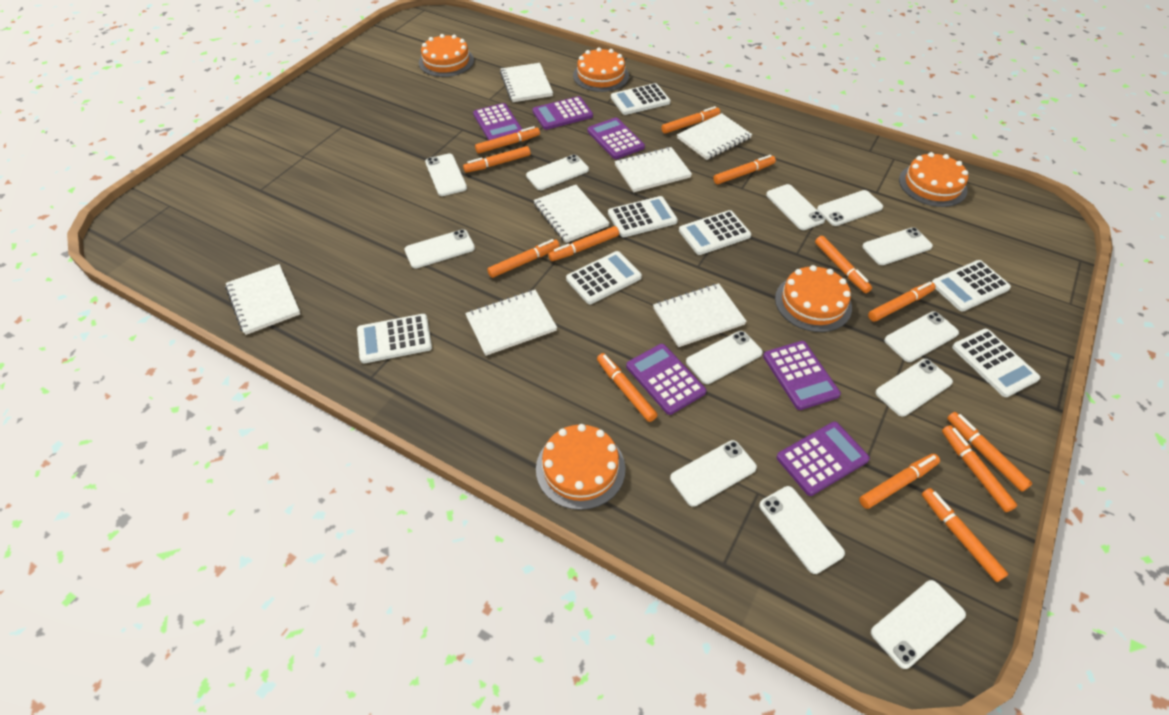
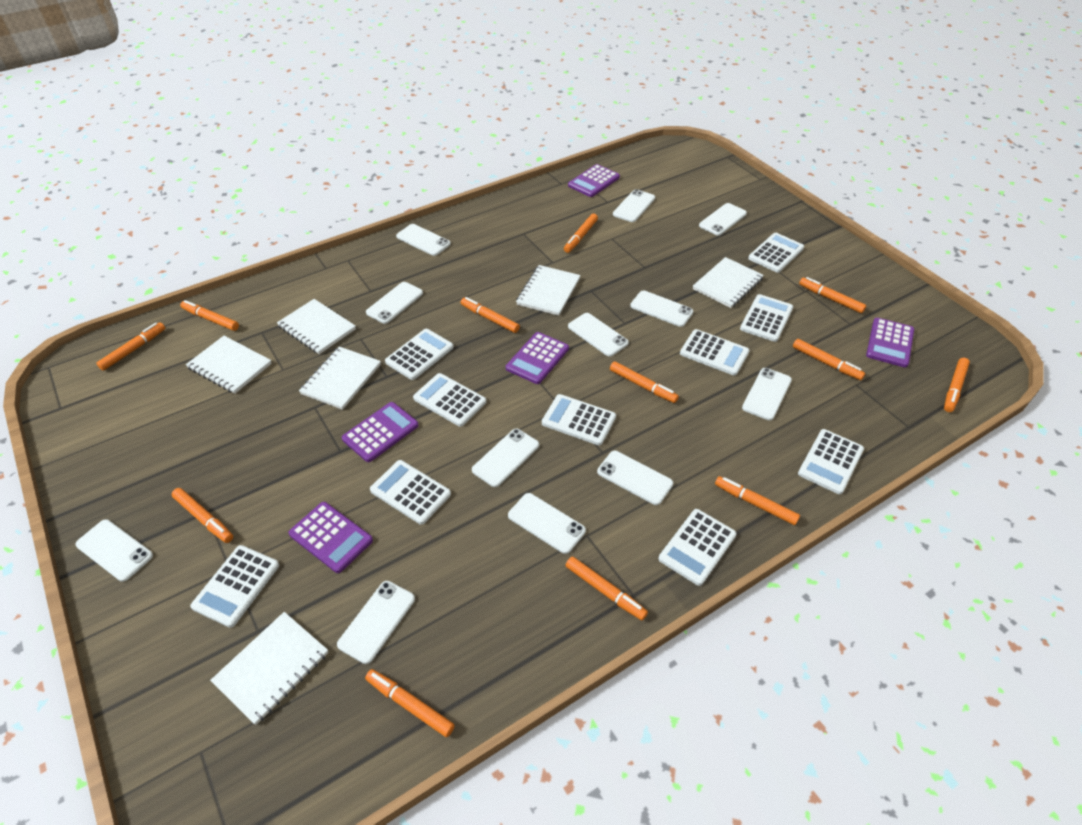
orange cake: [419,34,474,77] [536,424,625,510] [573,47,629,92] [775,265,852,332] [899,152,968,207] = 5 -> none = 0
orange marker: [463,146,531,173] [475,126,540,154] [487,239,560,278] [548,226,619,261] [597,353,658,422] [661,106,720,134] [713,155,776,184] [815,236,872,293] [859,454,940,509] [868,282,935,322] [922,488,1008,582] [942,425,1017,512] [947,412,1032,492] = 13 -> [96,322,165,371] [172,488,233,543] [180,300,239,331] [365,669,455,737] [461,297,520,333] [564,214,598,253] [565,557,648,620] [610,361,679,403] [715,476,800,525] [793,339,865,380] [799,277,866,313] [944,358,970,412] = 12
purple calculator: [473,103,522,140] [533,96,593,130] [587,118,645,159] [626,344,706,415] [763,341,841,410] [776,422,870,496] = 6 -> [288,502,373,573] [342,402,419,462] [506,332,569,384] [568,164,620,197] [866,318,914,367] = 5
white calculator: [357,314,432,364] [566,251,642,304] [608,196,678,237] [611,83,670,115] [679,210,751,255] [932,260,1011,311] [952,329,1040,397] = 7 -> [190,545,279,628] [370,460,451,525] [385,329,453,380] [413,373,486,427] [542,394,616,445] [659,509,737,586] [680,329,750,375] [740,294,793,342] [748,233,804,273] [798,429,864,494] = 10
white notebook: [225,264,300,335] [465,290,557,356] [500,63,553,102] [534,185,609,243] [615,147,692,192] [653,283,747,347] [677,113,752,160] = 7 -> [186,336,272,394] [210,612,328,725] [277,299,356,354] [299,347,381,410] [516,265,580,316] [693,257,764,308] = 6

